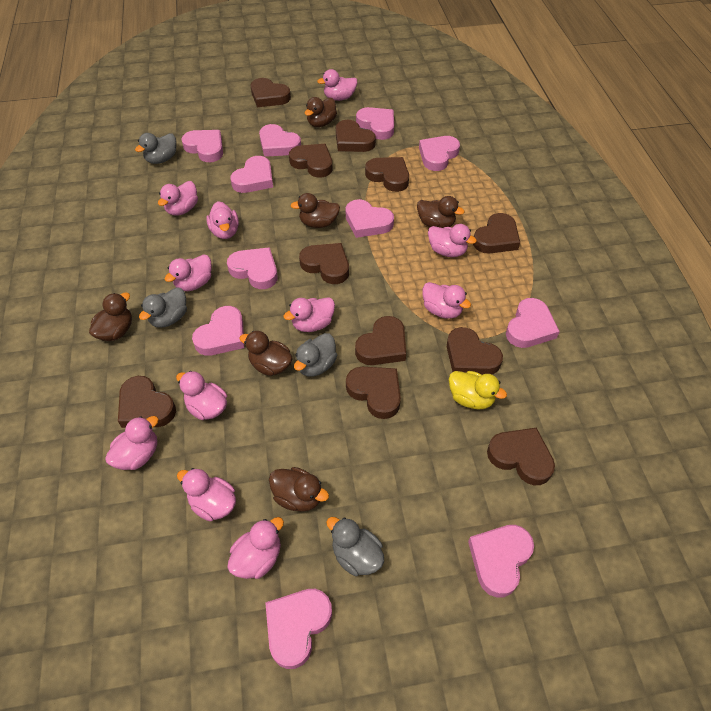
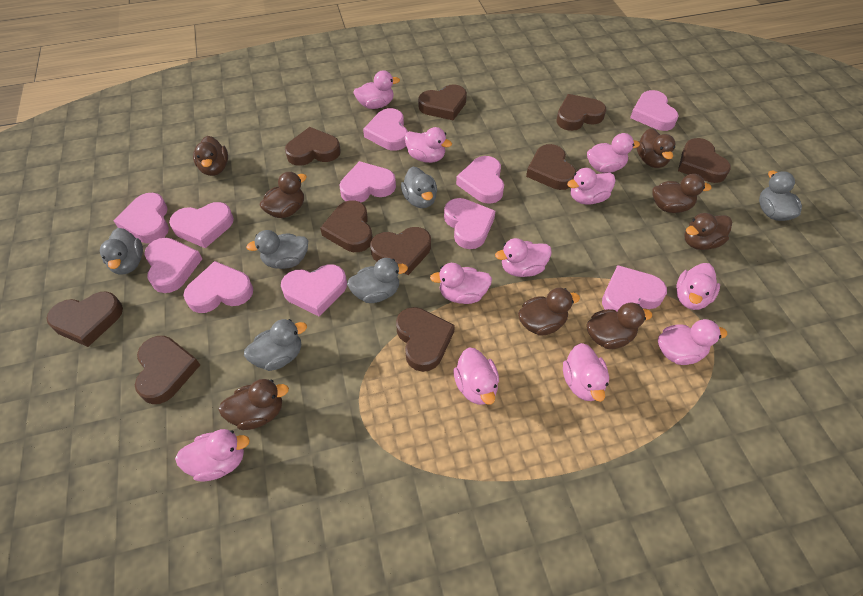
brown duck: [89,292,132,341] [239,331,293,376] [269,467,329,512] [290,193,340,228] [305,97,337,127] [417,196,465,228] = 6 -> [193,136,228,176] [218,379,289,430] [260,172,307,218] [518,288,580,336] [587,303,652,349] [637,128,676,168] [652,174,711,213] [684,213,732,250] = 8
brown heart: [118,376,176,428] [251,78,291,107] [289,144,332,178] [299,243,349,284] [336,120,376,152] [346,367,401,419] [355,316,406,365] [365,157,409,192] [447,327,503,375] [473,213,520,254] [487,428,555,485] = 11 -> [46,291,123,347] [135,336,200,404] [285,127,341,166] [320,200,373,252] [370,227,431,275] [396,307,455,372] [418,84,467,120] [526,144,576,190] [556,94,606,131] [678,138,731,183] = 10
grey duck: [135,133,176,164] [139,287,187,327] [294,333,337,377] [326,517,384,576] = 4 -> [100,228,143,275] [244,319,307,371] [246,230,308,269] [347,258,408,303] [401,167,437,208] [759,171,802,221] = 6
yellow duck: [449,371,507,410] = 1 -> none = 0

